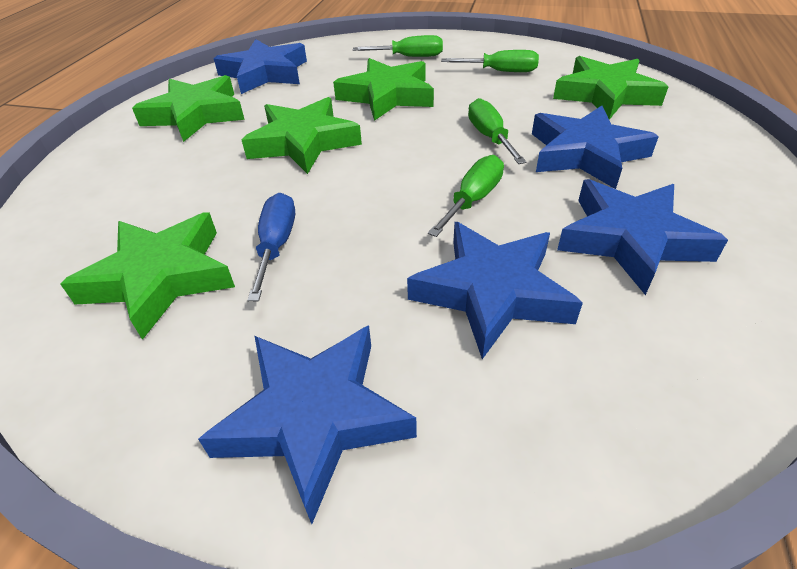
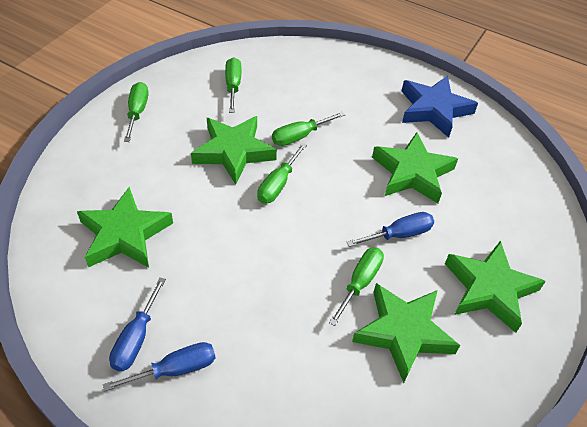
blue screwdriver: [247,193,295,302] = 1 -> [103,342,215,392] [109,277,166,371] [347,212,434,247] = 3
blue star: [198,326,417,524] [214,39,307,94] [407,222,583,359] [532,106,659,189] [557,179,728,295] = 5 -> [402,76,478,138] = 1
green screwdriver: [353,35,443,57] [428,155,504,237] [441,50,539,72] [468,98,526,164] = 4 -> [124,82,148,142] [225,57,241,113] [257,143,307,204] [272,112,345,146] [329,248,384,326] = 5

